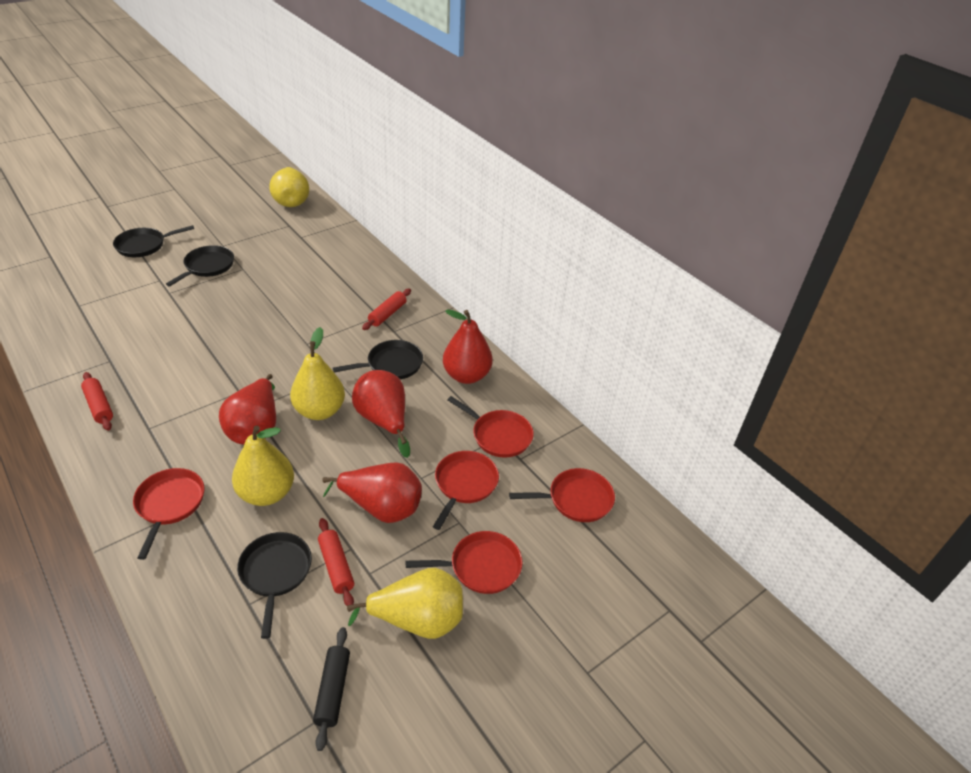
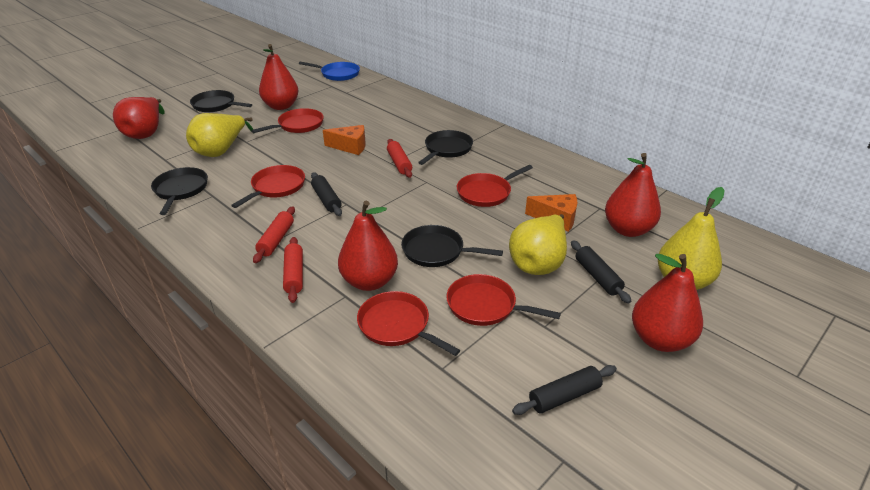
black rolling pin: [313,627,350,751] = 1 -> [311,172,342,216] [512,365,617,415] [571,240,631,304] = 3
blue pan: none = 0 -> [299,62,360,81] = 1
orange cheese: none = 0 -> [323,125,366,155] [525,194,577,232] = 2
red pear: [219,374,276,444] [322,462,422,523] [352,370,410,458] [443,310,493,384] = 4 -> [113,97,165,139] [259,44,299,110] [338,201,398,291] [605,153,661,237] [632,254,703,352] = 5
yellow pear: [232,426,294,506] [269,167,309,207] [290,327,345,420] [347,568,463,639] = 4 -> [186,113,253,157] [509,214,567,275] [658,187,725,290] = 3

